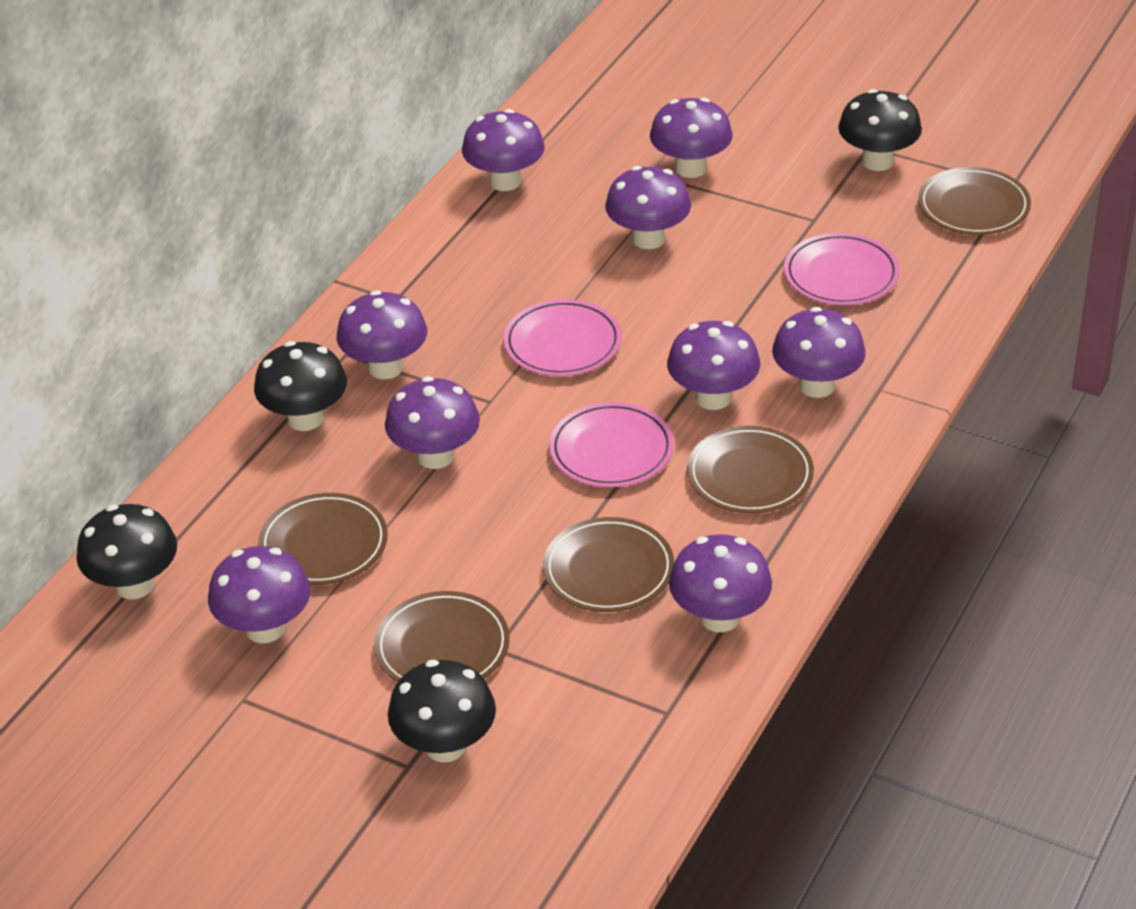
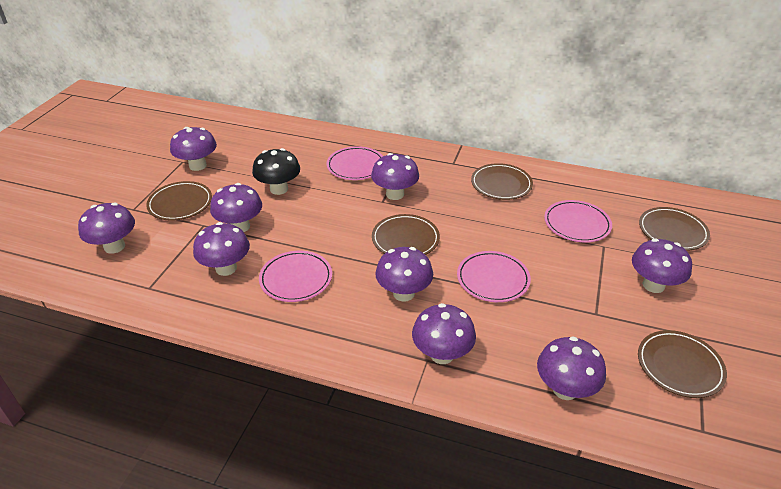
black mushroom: [76,504,177,599] [254,341,347,431] [388,660,496,762] [838,89,922,171] = 4 -> [252,148,300,195] = 1
pink plate: [504,299,622,376] [549,402,674,487] [784,233,900,305] = 3 -> [259,251,332,302] [327,146,383,180] [457,251,531,302] [544,200,612,242] = 4

